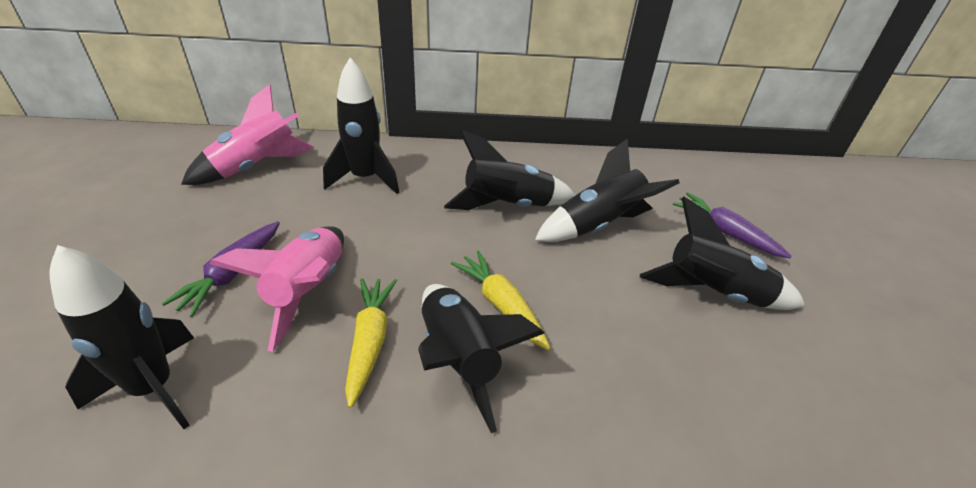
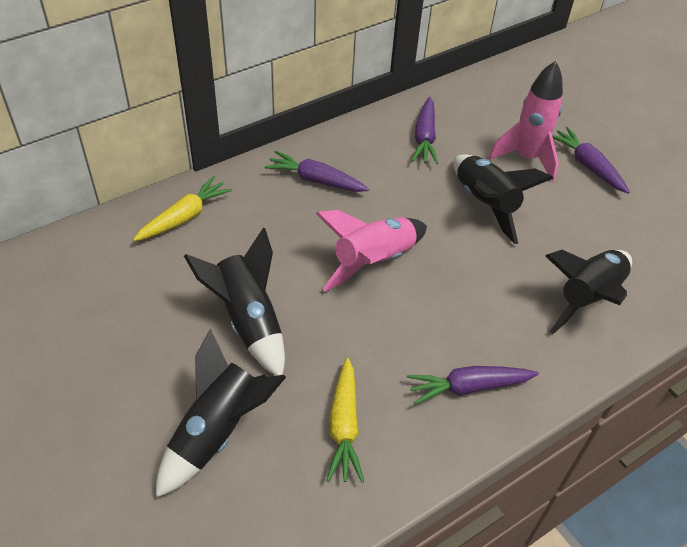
black rocket: [49,245,194,429] [323,58,399,194] [418,284,544,433] [444,130,575,210] [535,138,680,242] [640,197,805,310] = 6 -> [156,329,286,498] [184,227,285,376] [453,154,553,244] [545,250,632,334] = 4
purple carrot: [161,221,280,317] [673,192,792,258] = 2 -> [265,150,369,192] [407,366,539,405] [411,97,438,164] [552,127,630,194] = 4

